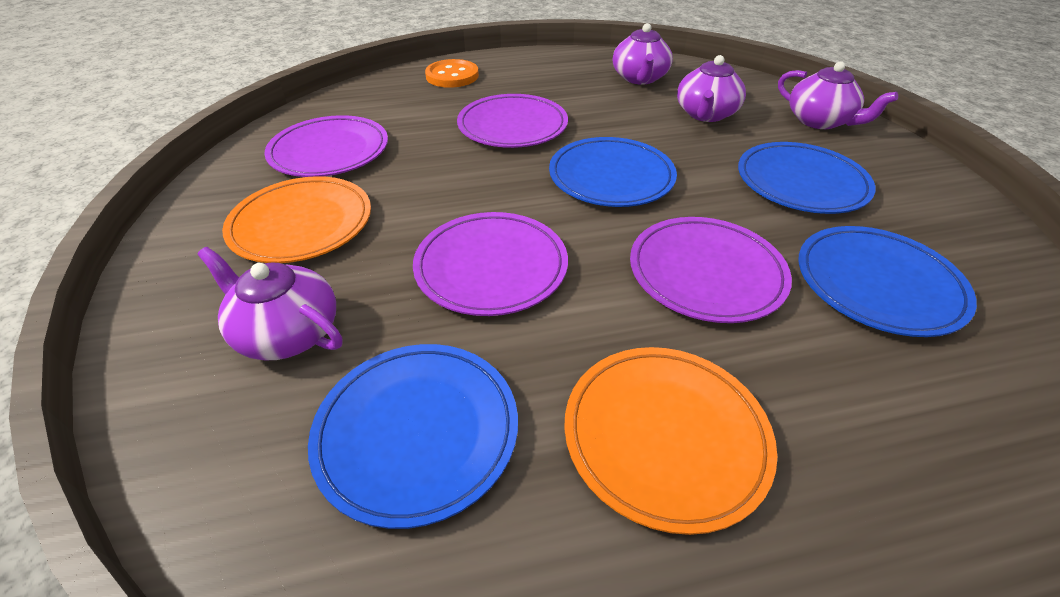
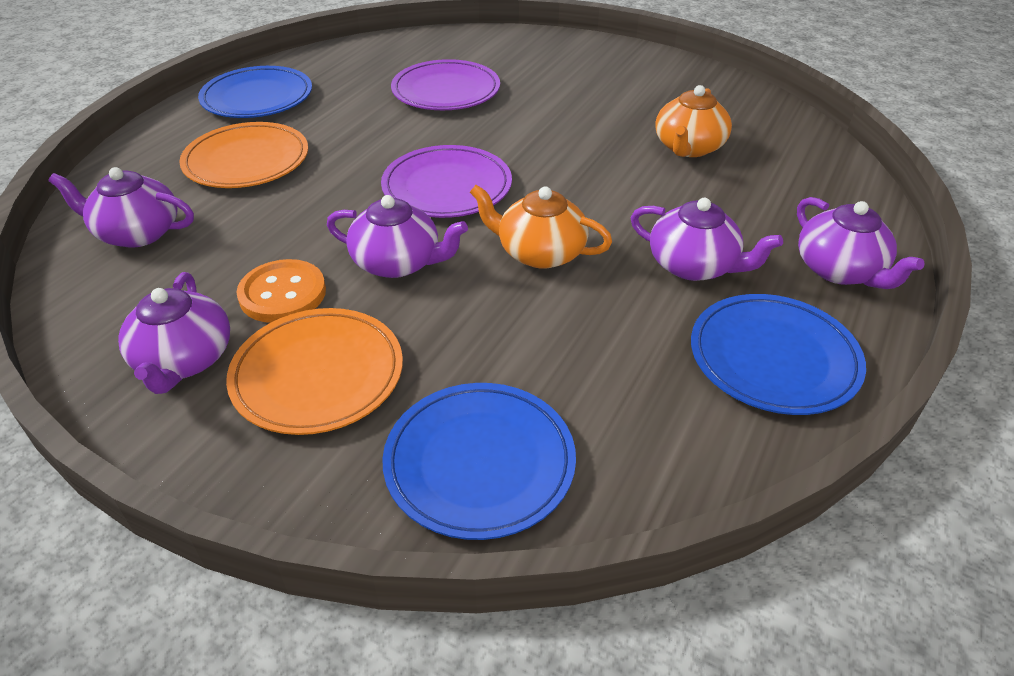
blue plate: [308,344,518,529] [549,137,677,207] [738,142,875,214] [798,226,977,337] = 4 -> [198,66,312,118] [382,383,576,540] [691,294,866,415] = 3
orange teapot: none = 0 -> [470,185,612,269] [655,85,732,157] = 2
purple plate: [264,115,388,177] [413,212,568,316] [457,94,568,148] [630,217,792,323] = 4 -> [381,145,512,218] [391,59,500,110] = 2
purple teapot: [197,247,342,360] [613,23,673,85] [677,55,746,122] [778,61,898,129] = 4 -> [49,167,194,248] [118,272,230,394] [327,195,468,278] [631,198,783,281] [797,197,925,289] = 5

